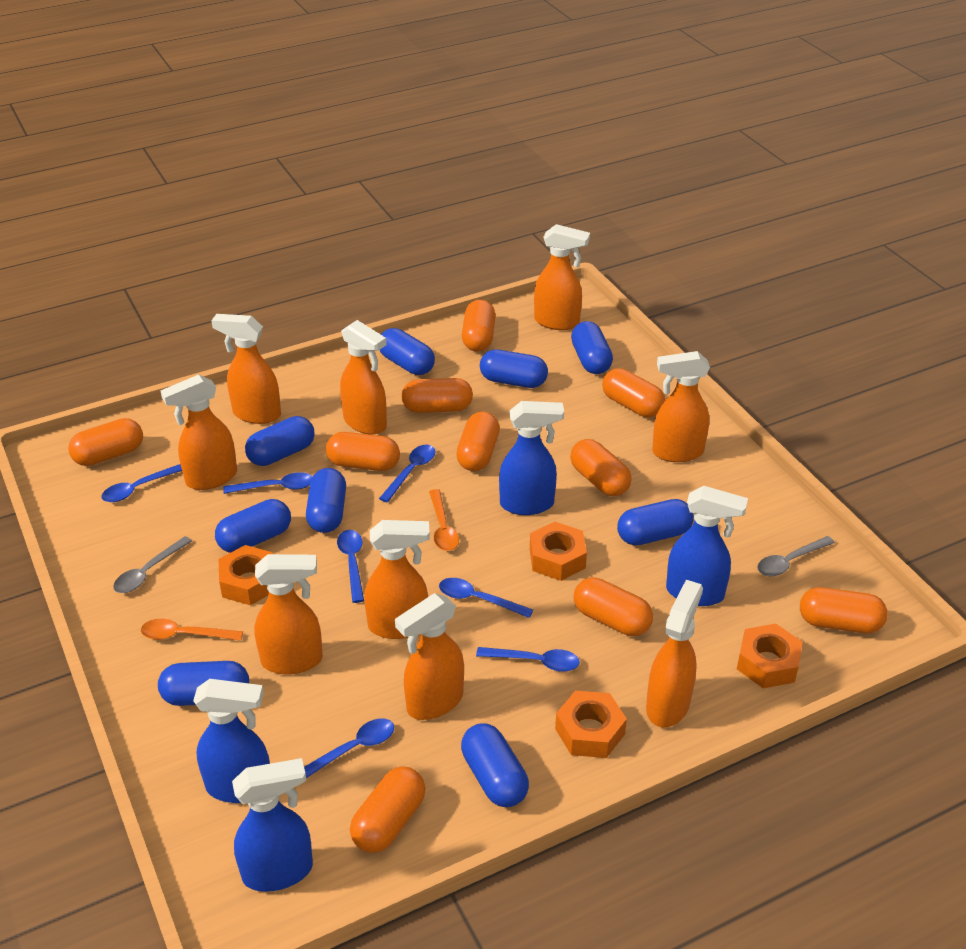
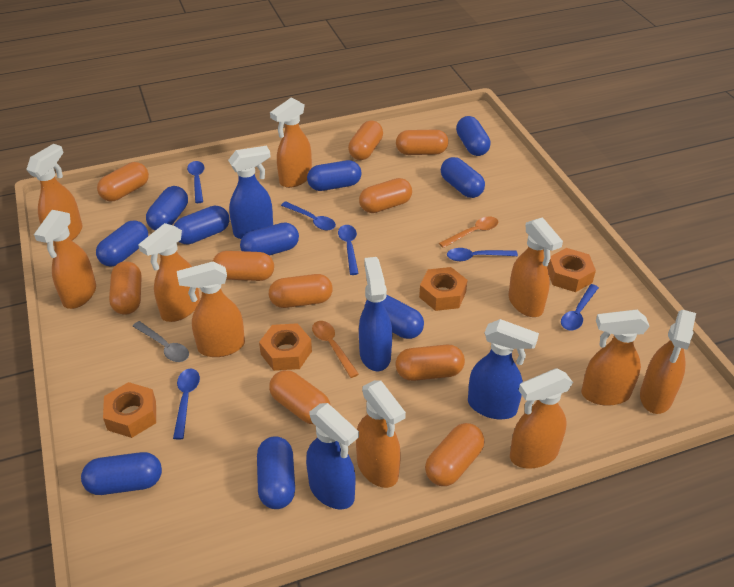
blue capsule: [158,661,249,706] [215,499,291,553] [245,416,315,466] [306,468,346,533] [380,328,435,375] [461,724,529,807] [480,349,548,388] [571,321,613,374] [617,499,694,545] = 9 -> [81,452,162,495] [96,220,148,267] [146,186,188,231] [174,205,229,245] [240,222,299,256] [257,436,295,509] [307,160,362,191] [364,295,424,339] [441,157,485,198] [456,116,491,156] = 10
blue spoon: [101,464,182,502] [223,472,313,494] [304,718,394,778] [337,530,364,603] [379,445,436,503] [439,578,533,618] [476,647,580,672] = 7 -> [173,369,200,439] [187,161,205,203] [281,201,336,230] [338,225,359,275] [447,248,518,261] [561,284,599,330] = 6
grey spoon: [113,536,192,593] [757,536,835,576] = 2 -> [133,321,189,362] = 1
orange spray bottle: [161,375,237,490] [211,314,281,424] [254,554,323,675] [340,320,387,435] [364,520,430,639] [395,593,464,720] [534,224,590,330] [646,580,703,727] [652,351,710,462] = 9 -> [26,144,83,246] [34,210,96,309] [138,223,200,322] [177,261,245,357] [270,97,312,188] [356,380,406,488] [509,217,563,317] [510,368,573,468] [581,310,650,406] [640,310,696,414] = 10

